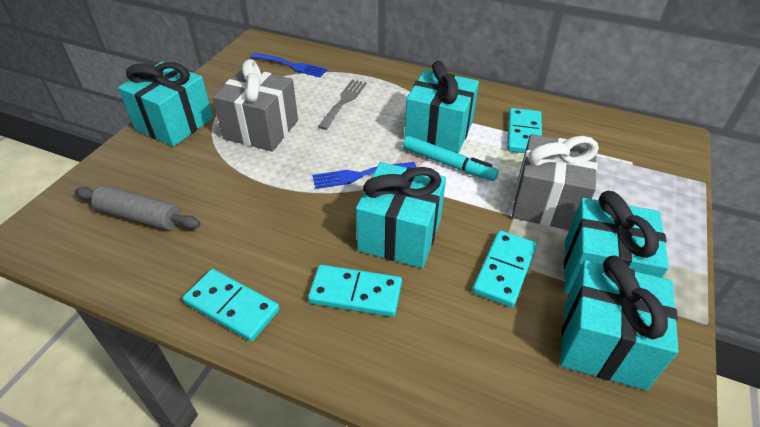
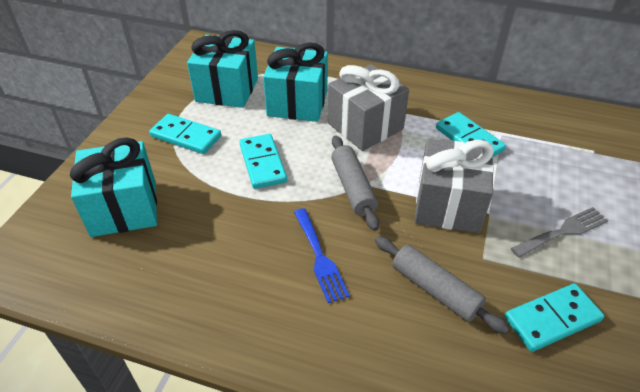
blue fork: [251,53,328,78] [313,162,416,189] = 2 -> [294,208,350,303] = 1
grey rolling pin: [75,185,200,230] = 1 -> [331,136,379,231] [375,236,509,334] = 2
turquoise gift: [118,62,213,147] [356,162,446,268] [404,61,479,153] [560,256,679,390] [564,191,669,294] = 5 -> [70,137,157,237] [187,30,258,108] [263,42,328,122] = 3
turquoise marker: [403,136,499,181] = 1 -> none = 0

